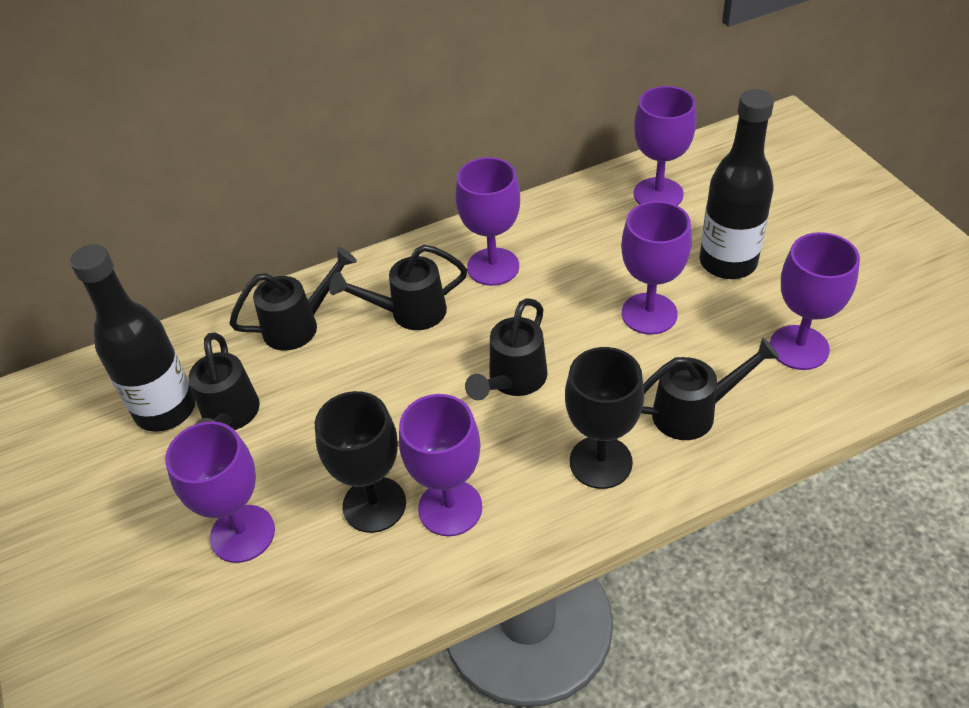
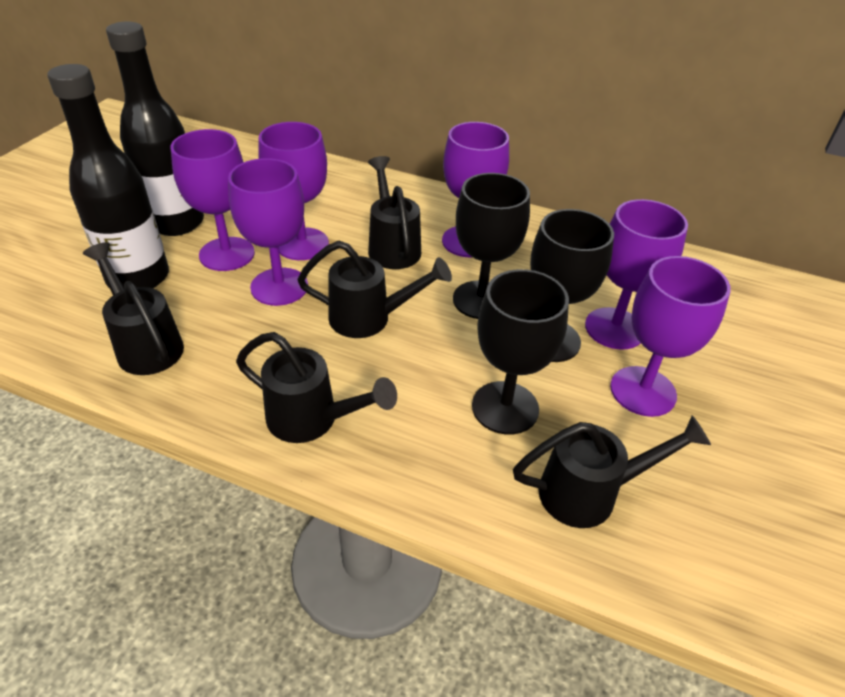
black goblet: [315,391,406,533] [565,347,644,489] = 2 -> [453,173,530,319] [472,269,569,435] [530,209,614,362] = 3

